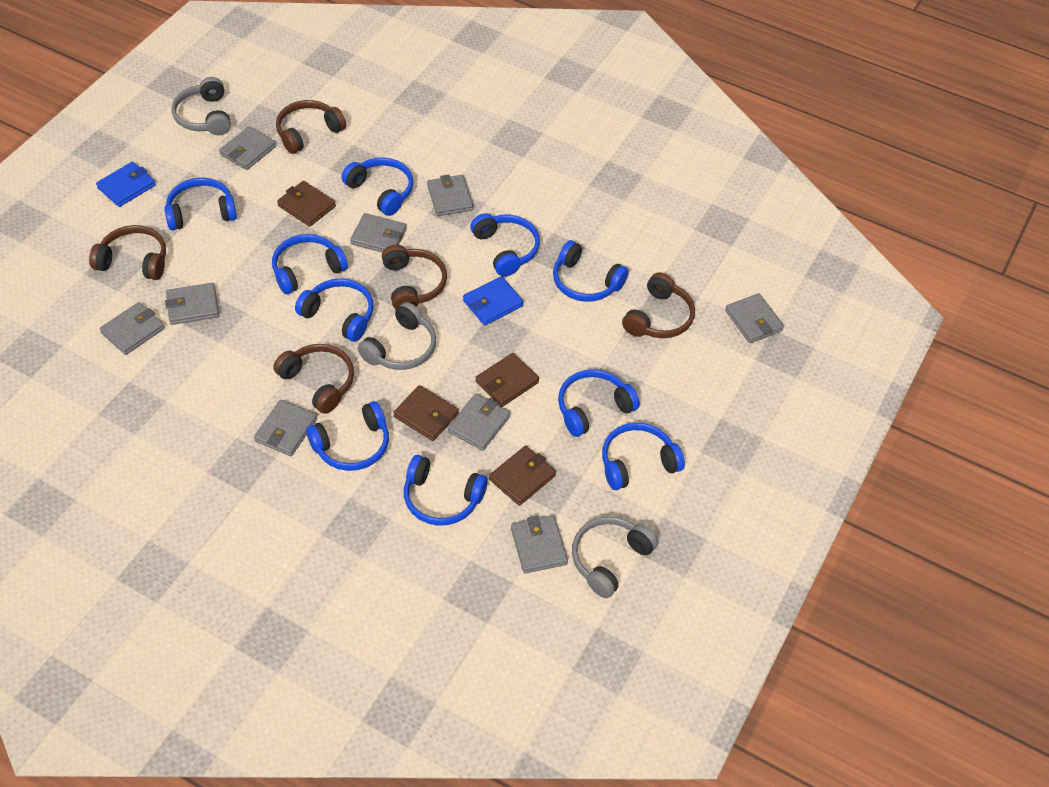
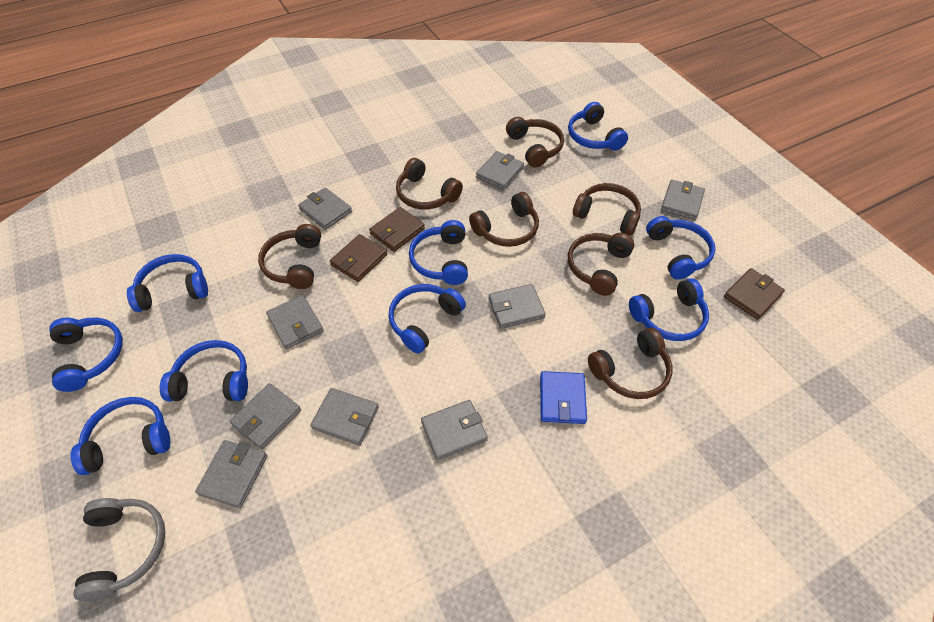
blue headphones: [164,178,237,230] [272,234,348,294] [295,278,374,342] [306,401,389,471] [342,157,413,216] [404,455,488,526] [470,213,540,277] [553,240,629,302] [558,369,640,437] [602,423,685,490] = 10 -> [49,318,123,392] [71,397,170,475] [127,254,208,312] [160,340,248,401] [388,284,466,354] [409,220,468,285] [568,102,628,151] [629,278,709,341] [646,216,715,280] = 9
blue wallet: [96,162,156,207] [463,276,524,325] = 2 -> [540,371,587,424] = 1
brown headphones: [89,225,166,280] [273,344,354,414] [276,100,346,154] [382,245,447,309] [622,272,695,338] = 5 -> [258,224,321,289] [396,158,463,209] [469,192,539,247] [506,117,564,168] [568,233,634,296] [573,183,641,235] [588,328,672,399] = 7
brown wallet: [277,181,336,227] [393,385,459,441] [476,353,539,407] [489,446,556,506] = 4 -> [330,234,387,282] [369,207,425,252] [724,268,785,320] = 3
grey headphones: [172,77,231,135] [358,302,436,370] [572,517,658,598] = 3 -> [73,498,165,601] = 1

